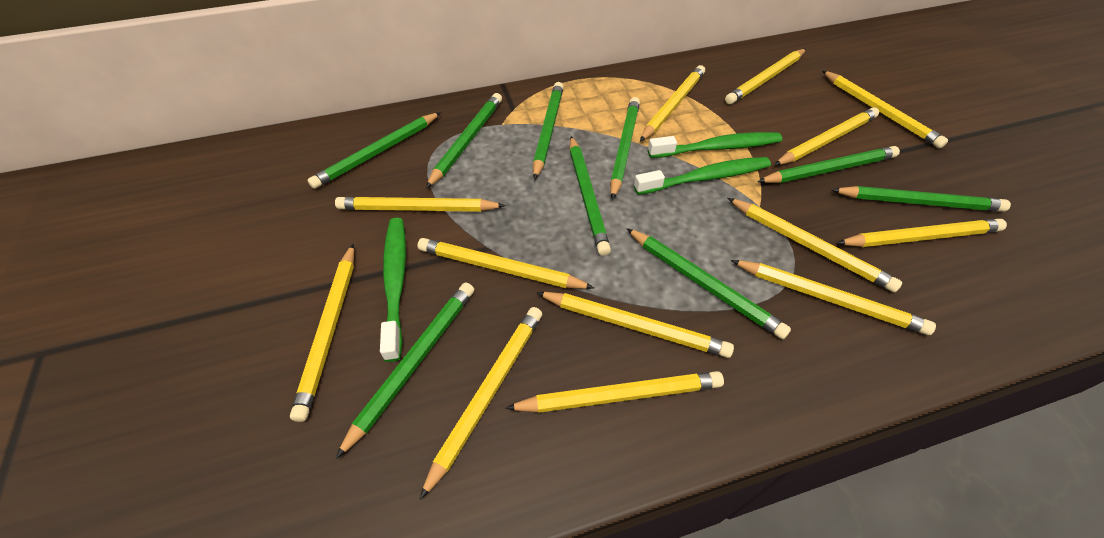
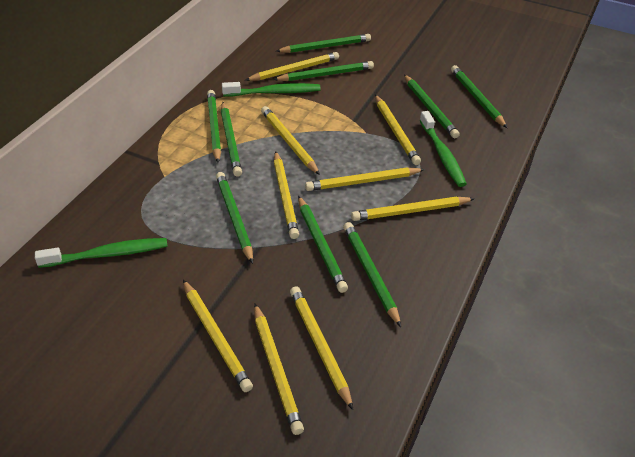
yellow pencil: [290,244,354,422] [335,197,506,212] [417,238,594,289] [419,307,542,500] [505,371,724,413] [536,292,734,358] [640,65,705,142] [725,49,806,104] [727,198,902,292] [731,260,936,335] [774,107,879,166] [822,70,948,148] [836,219,1007,247] = 13 -> [183,280,253,392] [245,52,339,81] [254,304,304,435] [261,106,320,175] [274,151,299,239] [290,286,353,410] [305,167,425,191] [351,197,475,221] [375,95,421,165] = 9

